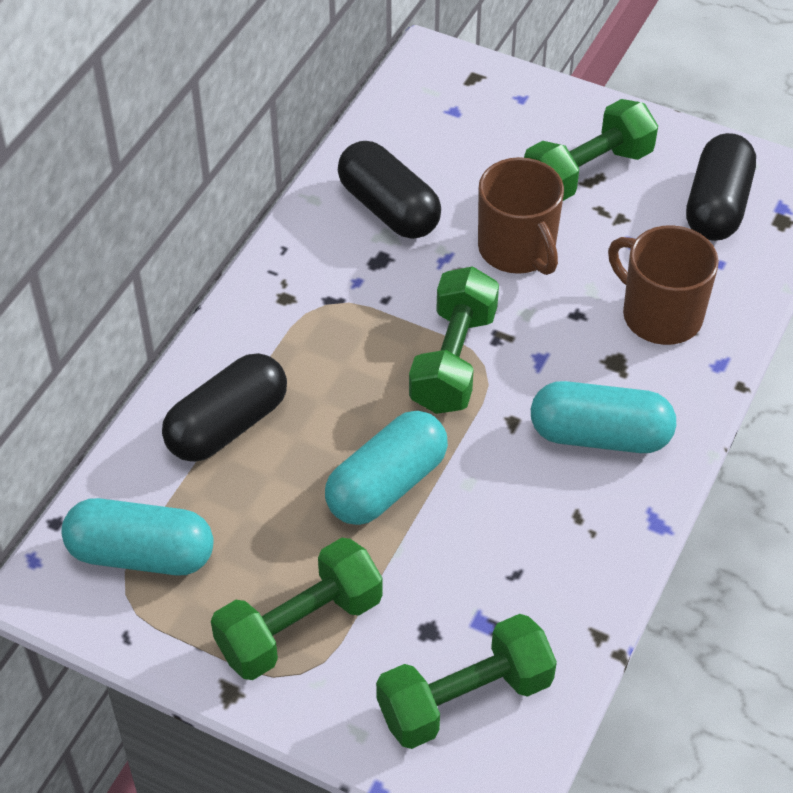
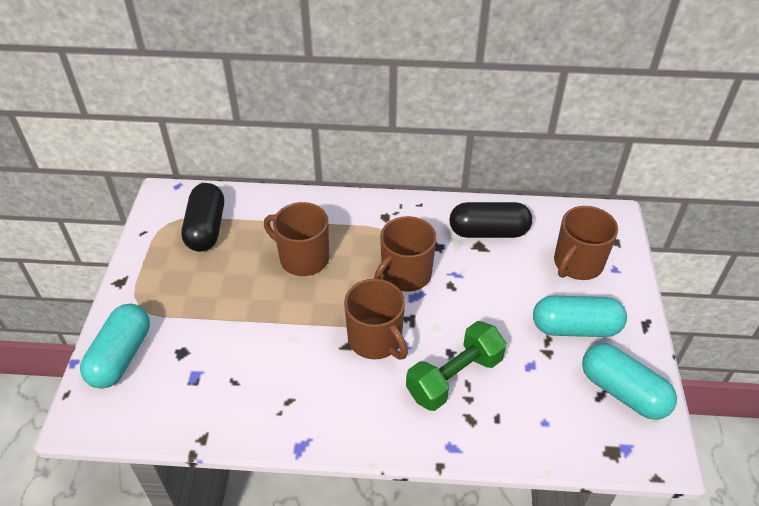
black capsule: [162,353,287,462] [338,141,441,239] [686,133,756,241] = 3 -> [181,183,224,252] [450,202,532,238] = 2
brown mug: [478,157,564,275] [608,225,719,345] = 2 -> [264,202,329,276] [344,279,408,360] [374,216,437,292] [554,206,618,280] = 4
green dumbbell: [211,538,383,680] [376,614,557,749] [409,266,499,414] [524,99,658,201] = 4 -> [406,321,507,411] = 1

